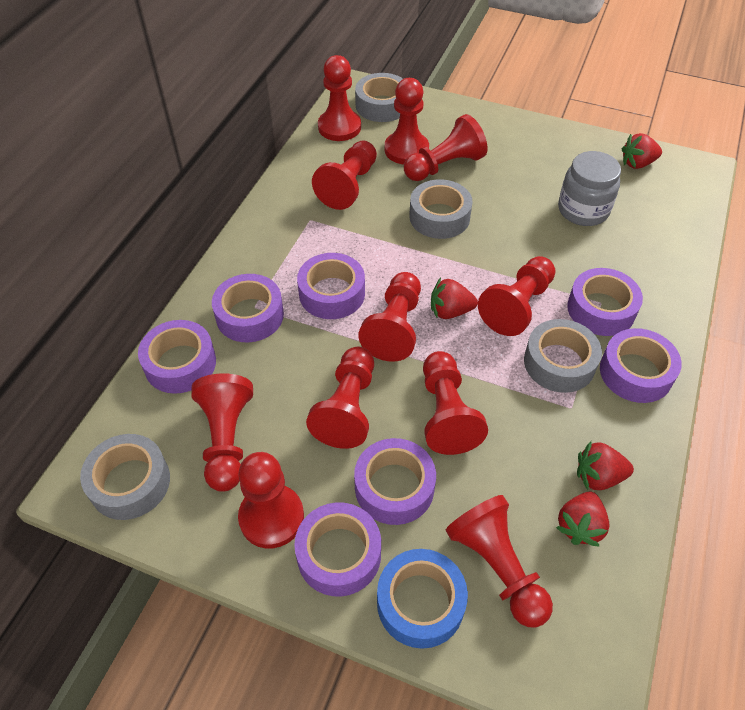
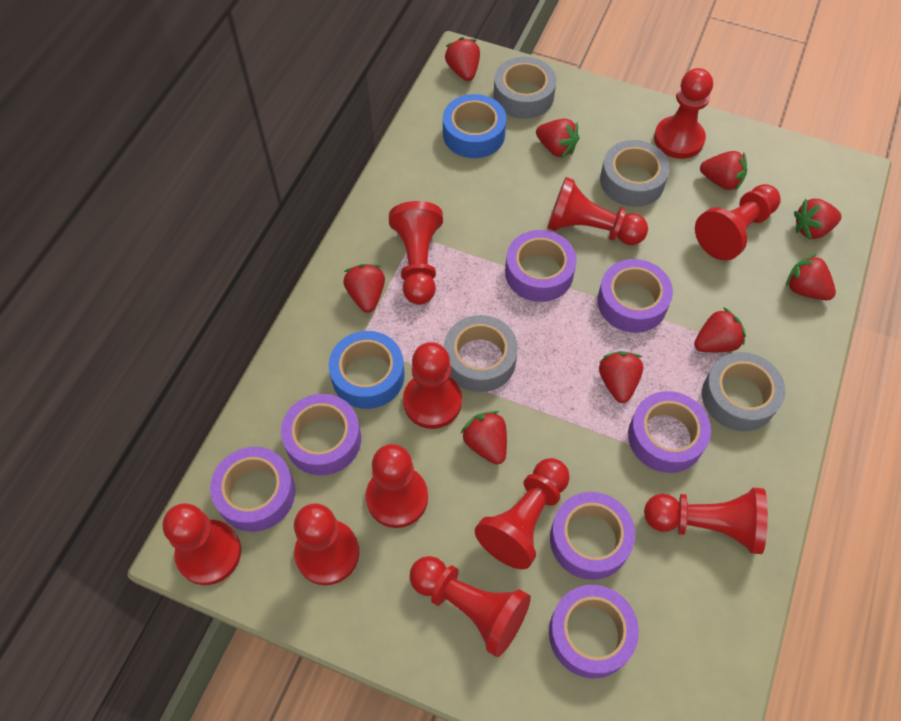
blue tape: [377,549,468,649] = 1 -> [329,331,405,409] [443,94,506,158] = 2
grey jar: [558,151,621,226] = 1 -> none = 0
red strawberry: [431,278,478,319] [556,491,610,547] [577,441,634,490] [622,133,662,169] = 4 -> [343,264,385,313] [445,37,480,81] [460,411,507,465] [536,119,579,158] [599,351,643,403] [694,307,746,352] [700,151,747,191] [786,254,836,300] [794,199,842,240] = 9

